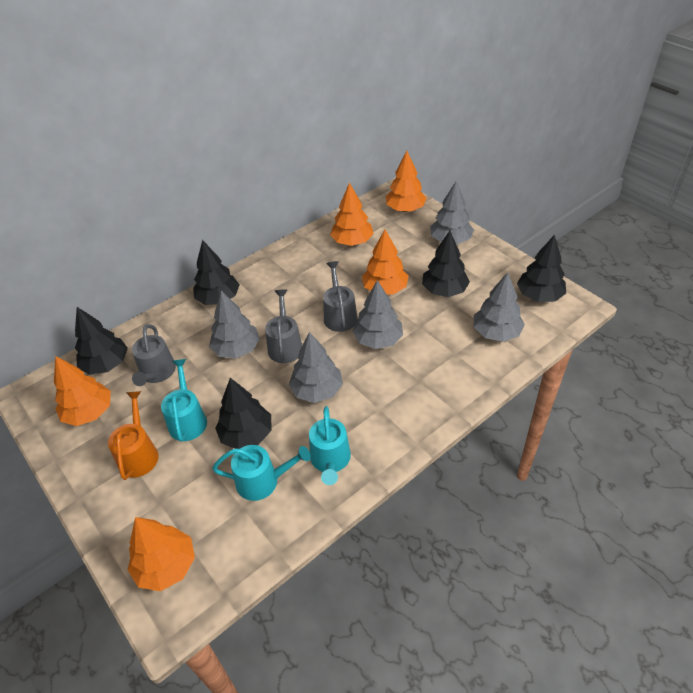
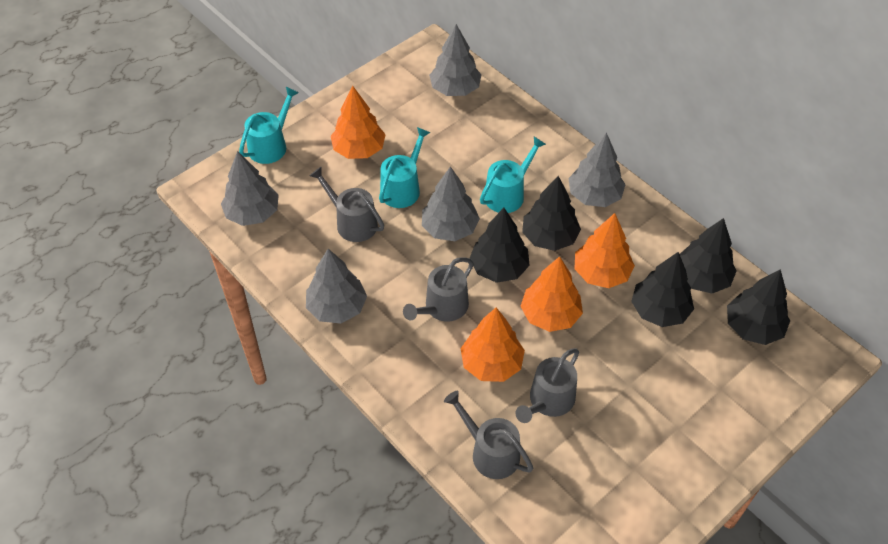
grey watering can: [132,324,176,386] [265,289,302,363] [323,261,358,332] = 3 -> [310,167,384,242] [403,257,474,322] [444,391,533,479] [515,349,579,423] = 4
orange tree: [54,356,111,426] [128,517,195,591] [330,183,374,246] [362,230,409,294] [386,151,427,212] = 5 -> [331,86,386,159] [460,308,525,382] [520,256,583,332] [574,213,635,288] = 4
orange watering can: [108,391,159,480] = 1 -> none = 0

